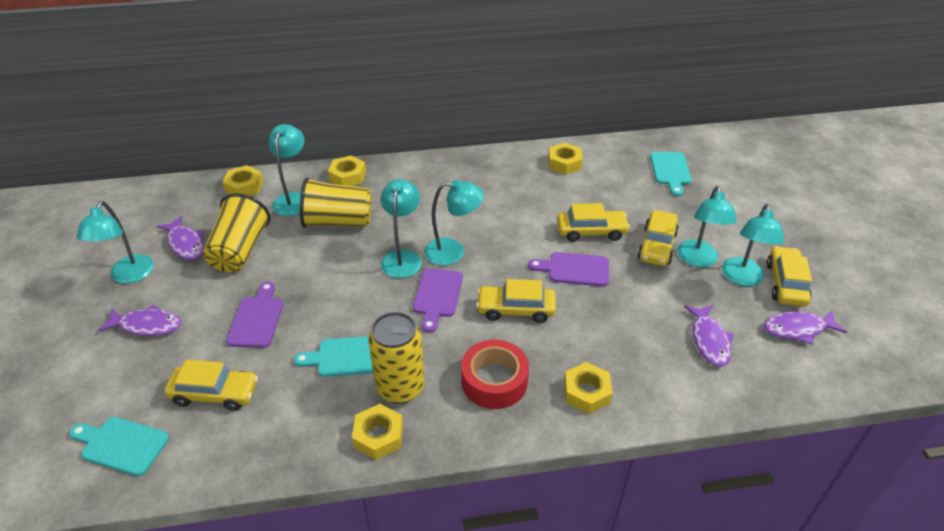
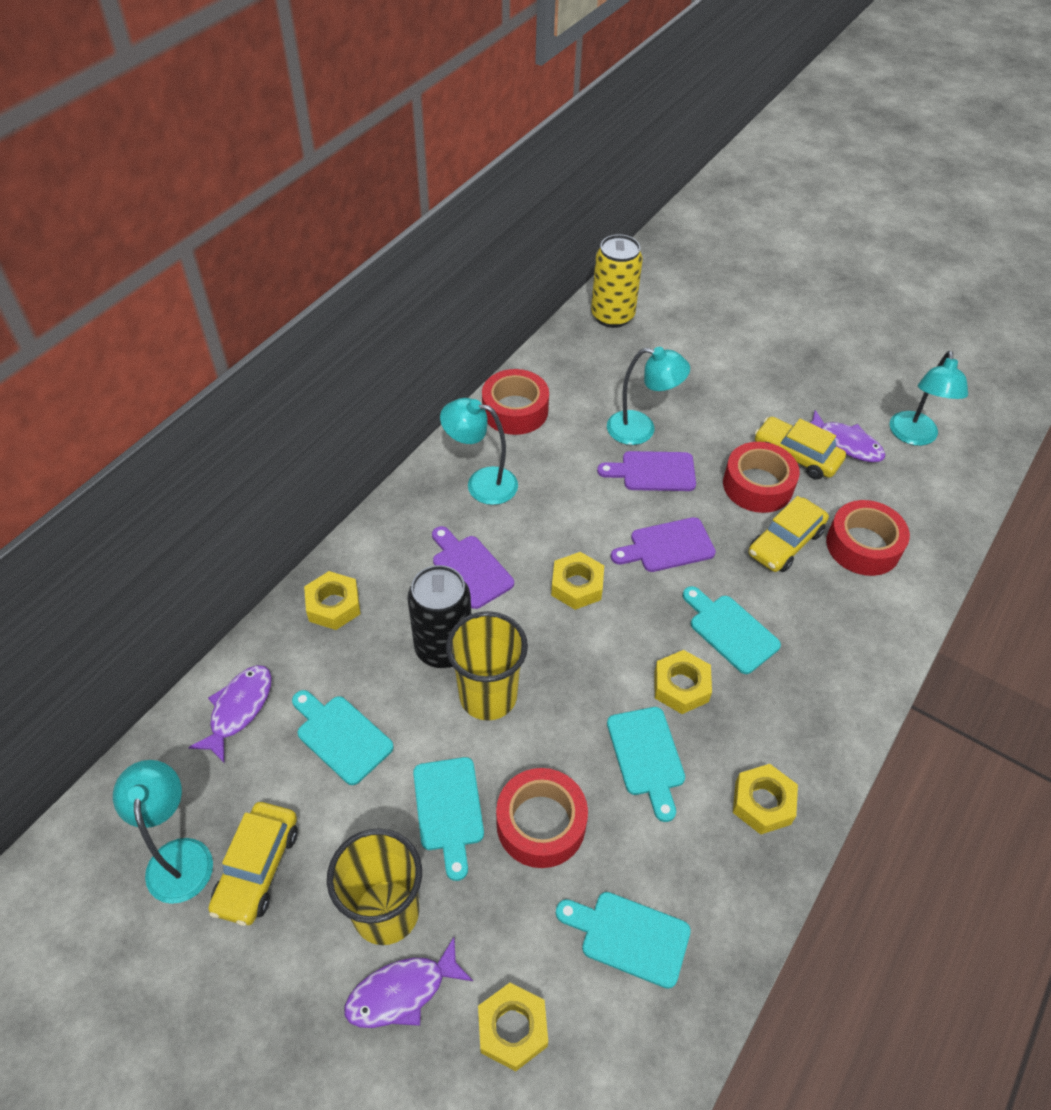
black can: none = 0 -> [407,565,471,668] = 1
purple fish: [98,304,181,336] [157,216,204,260] [684,305,734,367] [764,310,847,344] = 4 -> [188,665,272,764] [344,937,473,1028] [809,410,886,462] = 3
red tape: [461,340,529,409] = 1 -> [482,369,549,435] [496,768,588,868] [723,442,800,513] [826,500,910,576] = 4
turquoise cutting board: [69,417,169,476] [294,336,373,377] [650,152,692,196] = 3 -> [292,690,394,785] [413,757,484,881] [556,892,691,989] [607,707,685,822] [682,586,781,674] = 5
turquoise lamp: [76,201,154,283] [268,124,304,216] [381,179,421,278] [424,179,484,266] [677,186,737,267] [722,204,784,287] = 6 -> [113,760,213,904] [440,398,518,505] [607,347,690,445] [890,351,968,446] = 4
yellow car: [164,360,258,411] [476,279,556,323] [557,203,630,242] [637,210,679,266] [767,246,812,307] = 5 -> [208,802,298,926] [748,496,829,572] [754,417,846,480] = 3

